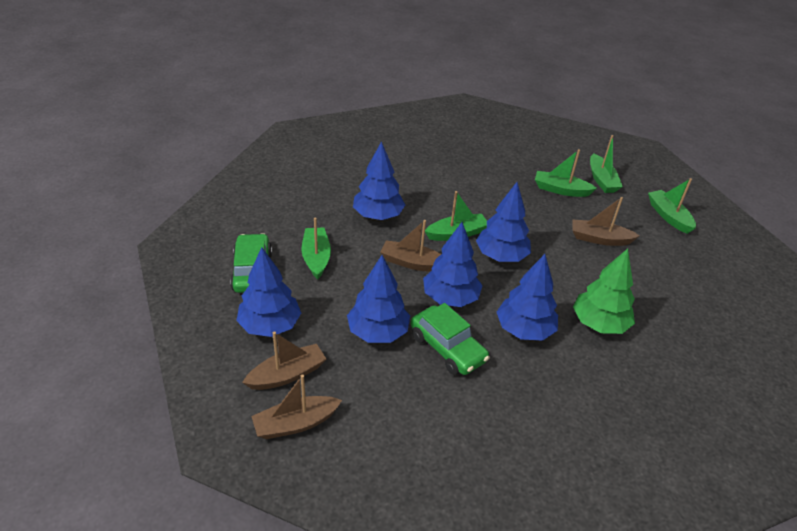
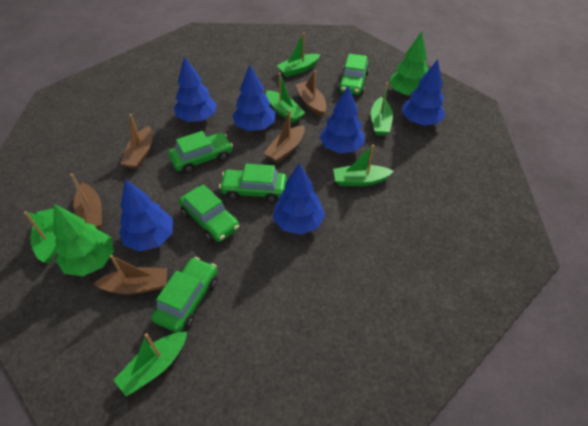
brown boat: [242,331,326,390] [251,375,342,439] [380,220,441,272] [573,197,640,246] = 4 -> [70,173,102,229] [93,255,167,295] [121,114,152,169] [264,110,305,163] [295,70,326,117] = 5
green boat: [302,217,331,279] [425,191,487,241] [535,149,597,197] [590,135,623,193] [648,178,696,234] = 5 -> [24,208,56,264] [114,332,187,396] [266,73,305,123] [277,32,321,77] [333,145,394,186] [371,83,393,136] = 6
green car: [230,233,272,293] [411,303,490,375] = 2 -> [152,257,218,333] [168,131,233,174] [179,184,239,242] [219,164,287,203] [338,54,369,95] = 5
green tree: [573,248,635,334] = 1 -> [53,204,114,276] [389,32,428,96] = 2

